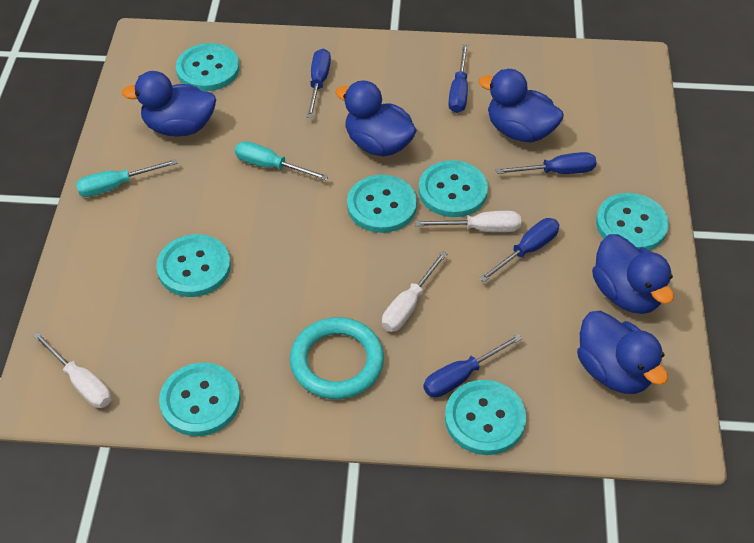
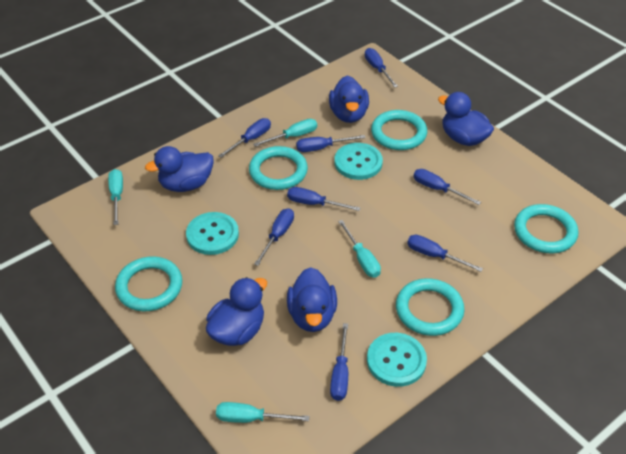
blue screwdriver: [307,49,331,118] [423,334,522,398] [448,45,468,113] [479,218,560,282] [496,152,597,174] = 5 -> [218,118,271,158] [254,208,294,266] [287,187,360,211] [296,135,366,152] [330,323,348,401] [365,48,398,88] [407,235,483,272] [414,169,481,205] = 8
turquoise button: [156,234,231,297] [159,363,241,436] [176,43,239,91] [347,175,417,233] [419,160,488,217] [445,380,526,455] [596,193,669,250] = 7 -> [186,212,239,255] [335,143,383,180] [367,333,427,387] = 3
turquoise ring: [290,317,384,399] = 1 -> [115,256,182,311] [249,146,308,190] [371,110,428,150] [396,278,465,336] [514,204,578,254] = 5
turquoise screwdriver: [76,159,178,197] [235,141,329,180] = 2 -> [108,169,123,225] [216,402,310,423] [253,119,317,147] [338,220,381,278] = 4
white screwdriver: [33,332,111,408] [382,251,447,332] [415,211,521,232] = 3 -> none = 0

